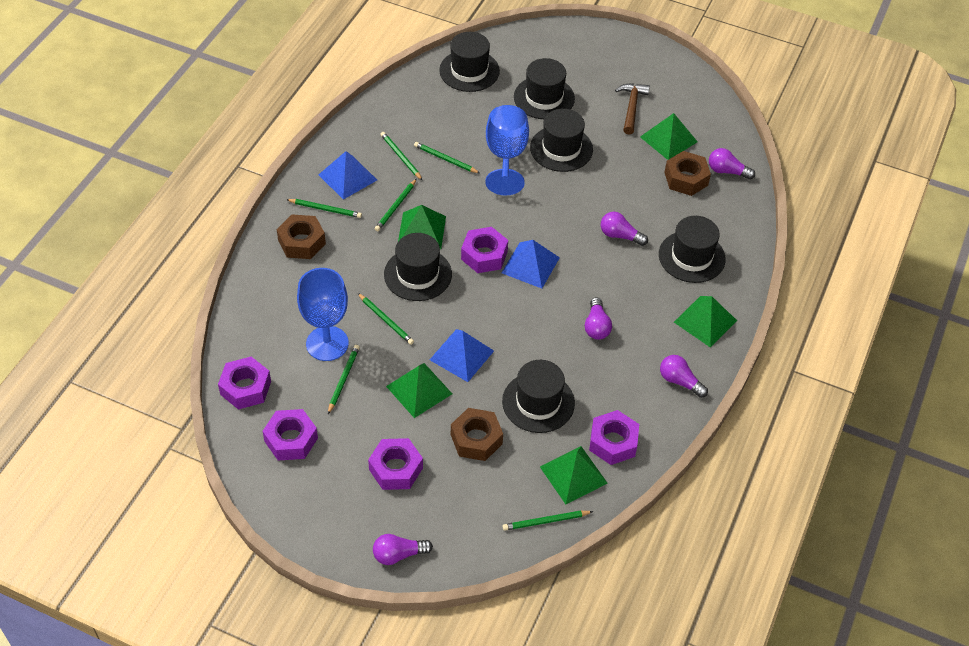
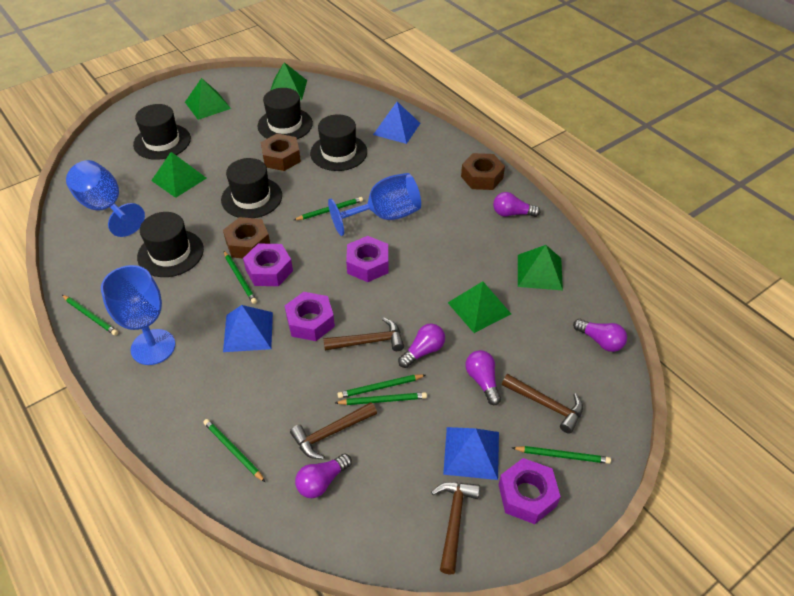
black hat: [384,233,452,301] [439,32,500,92] [502,360,575,433] [514,58,575,119] [530,109,593,172] [659,216,726,283] = 6 -> [133,104,191,160] [137,212,204,277] [221,158,282,218] [258,88,313,139] [310,114,367,171] = 5
blue goblet: [297,268,349,361] [485,105,529,196] = 2 -> [66,160,145,237] [101,265,176,365] [328,173,421,236] = 3
brown hammer: [615,83,650,135] = 1 -> [290,402,377,459] [323,318,404,351] [431,482,480,575] [502,374,583,434] = 4
purple nut: [218,357,271,409] [263,409,318,461] [368,438,423,490] [461,227,508,273] [589,410,639,465] = 5 -> [243,244,293,286] [285,292,335,341] [346,236,389,282] [499,458,561,524] = 4

